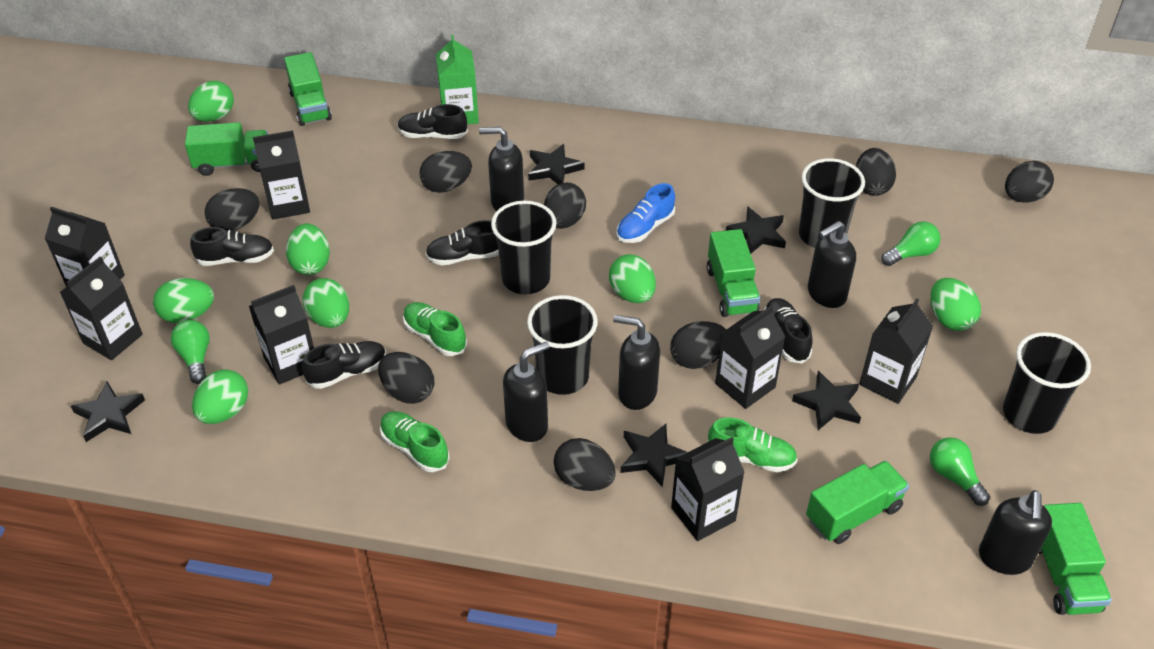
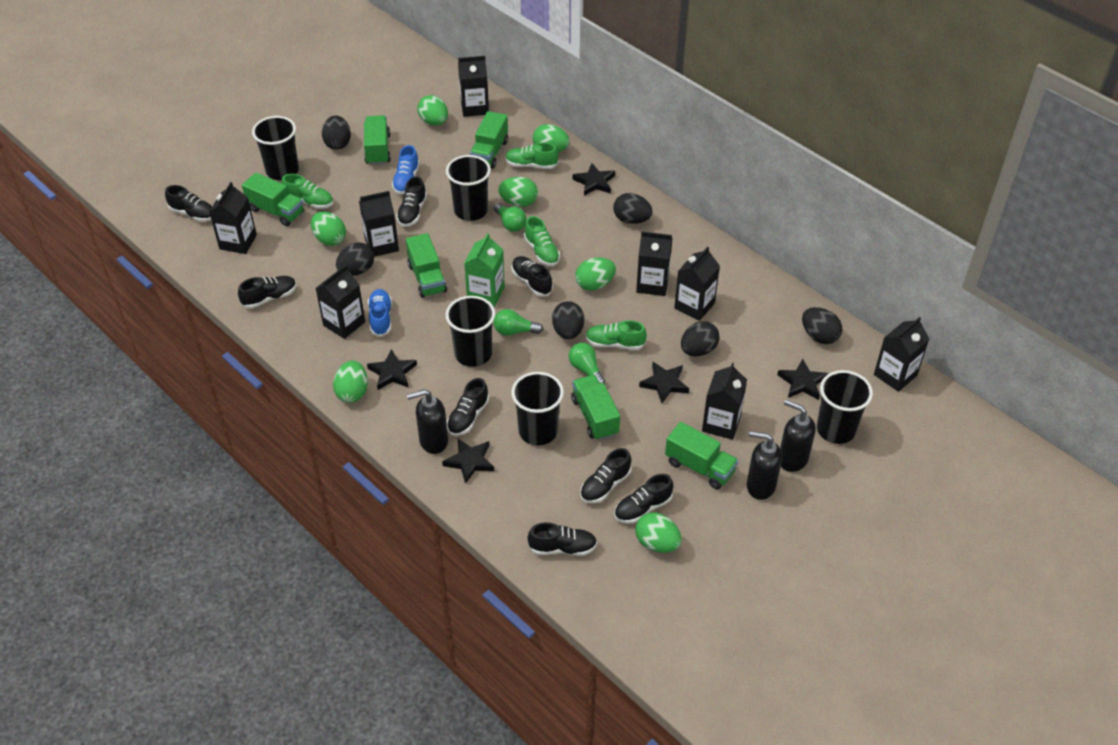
black carton: [45,207,125,287] [60,256,143,360] [249,285,314,385] [253,130,310,220] [671,437,745,541] [715,306,785,409] [859,298,933,404] = 7 -> [209,182,257,254] [316,265,365,339] [359,191,399,257] [458,56,489,117] [636,232,672,296] [674,247,720,321] [702,363,747,440] [874,317,929,392] = 8
black cup: [491,201,556,294] [527,295,598,395] [799,158,865,248] [1003,332,1091,434] = 4 -> [252,116,299,180] [445,296,495,367] [446,155,491,221] [511,372,564,445] [817,370,873,444] = 5
black egg: [205,188,259,231] [378,352,434,404] [419,151,472,193] [544,182,586,229] [554,438,616,491] [670,321,726,369] [856,148,896,196] [1005,161,1054,203] = 8 -> [322,115,351,150] [336,242,374,276] [552,301,584,339] [613,193,653,224] [681,321,719,357] [802,307,842,344] = 6
black shoe: [190,227,274,266] [302,341,386,389] [398,104,468,139] [425,220,499,265] [764,298,813,364] = 5 -> [165,185,212,222] [238,276,296,308] [396,176,427,227] [447,378,489,436] [512,256,553,296] [528,522,597,556] [580,448,632,503] [614,474,673,524] = 8
black soap dispenser: [479,127,524,211] [503,342,550,442] [613,315,660,410] [808,221,856,308] [979,490,1052,575] = 5 -> [407,389,448,454] [747,431,782,500] [780,400,816,472] = 3
blue shoe: [617,183,675,243] = 1 -> [368,289,392,337] [392,145,420,194] = 2
green shoe: [380,411,450,472] [403,302,467,356] [708,417,797,472] = 3 -> [281,174,333,209] [505,142,558,169] [524,216,560,266] [585,320,647,350] = 4
green truck: [185,122,268,176] [284,52,332,126] [707,229,760,317] [806,460,909,544] [1038,503,1112,615] = 5 -> [242,173,304,226] [364,115,391,165] [406,233,447,298] [470,111,508,169] [571,375,620,440] [665,422,738,489] = 6

